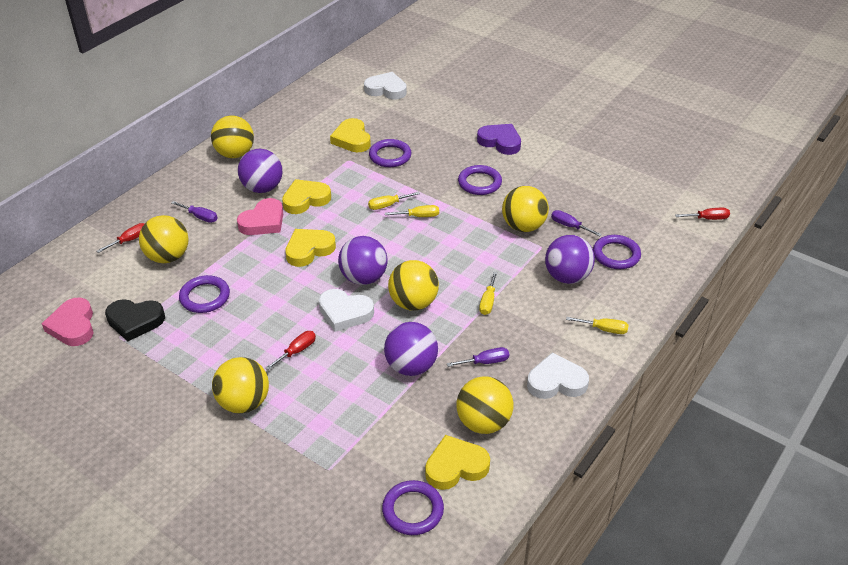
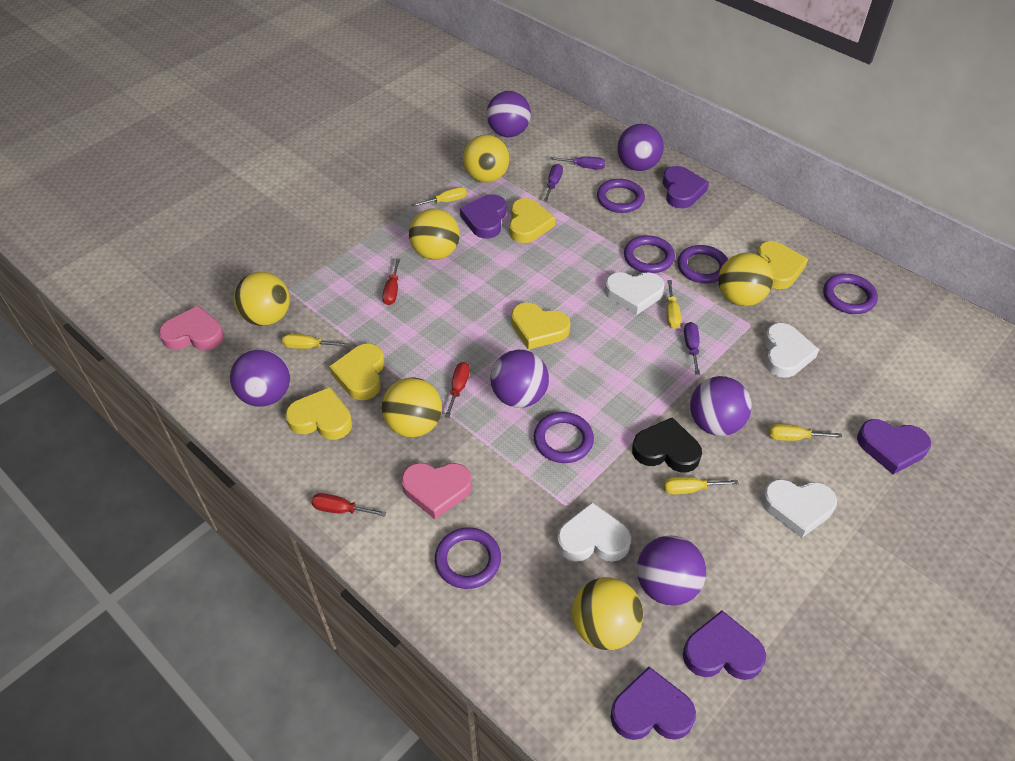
purple ball: [238,149,283,193] [338,236,388,285] [384,322,438,376] [545,235,595,284] = 4 -> [230,349,290,407] [487,91,531,137] [491,350,549,408] [617,123,664,171] [637,535,706,606] [690,376,752,436] = 6
purple heart: [477,124,521,155] = 1 -> [460,194,506,239] [610,667,696,740] [663,166,709,208] [683,610,766,680] [857,419,931,474] = 5
purple ring: [179,275,230,313] [369,139,411,167] [382,480,444,535] [458,165,502,195] [593,235,641,269] = 5 -> [435,527,501,589] [534,412,594,463] [597,179,645,213] [624,235,675,273] [677,245,728,284] [823,274,878,314] = 6
white heart: [319,289,374,332] [364,72,407,100] [527,352,589,399] = 3 -> [557,502,631,562] [604,272,665,315] [762,479,837,538] [764,323,819,378] = 4
yellow heart: [282,179,331,214] [285,229,336,267] [330,118,371,152] [425,435,490,490] = 4 -> [285,387,352,440] [329,343,385,400] [509,198,555,243] [511,302,571,350] [756,241,808,289] = 5
yellow screwdriver: [368,192,420,210] [385,205,439,217] [479,272,497,315] [566,317,628,334] = 4 -> [282,333,349,349] [412,187,467,207] [663,477,739,494] [666,280,681,329] [769,424,842,441] = 5

